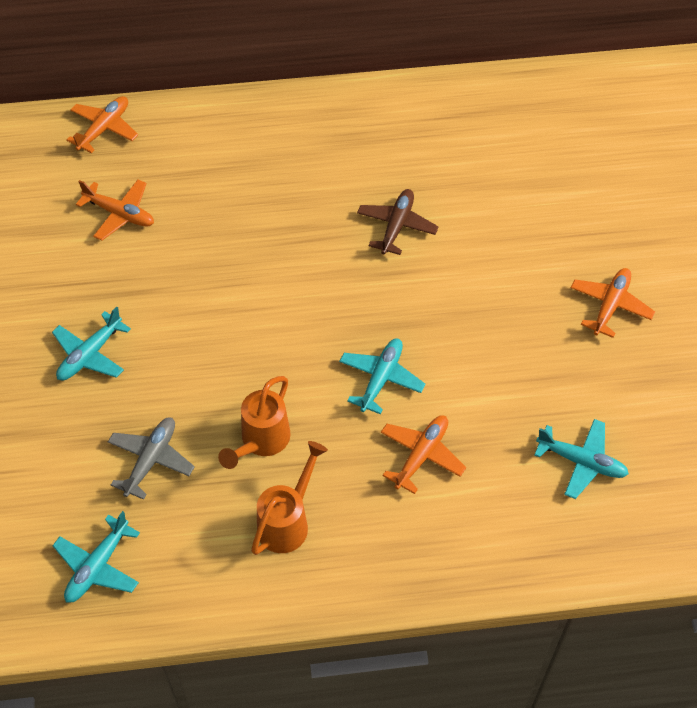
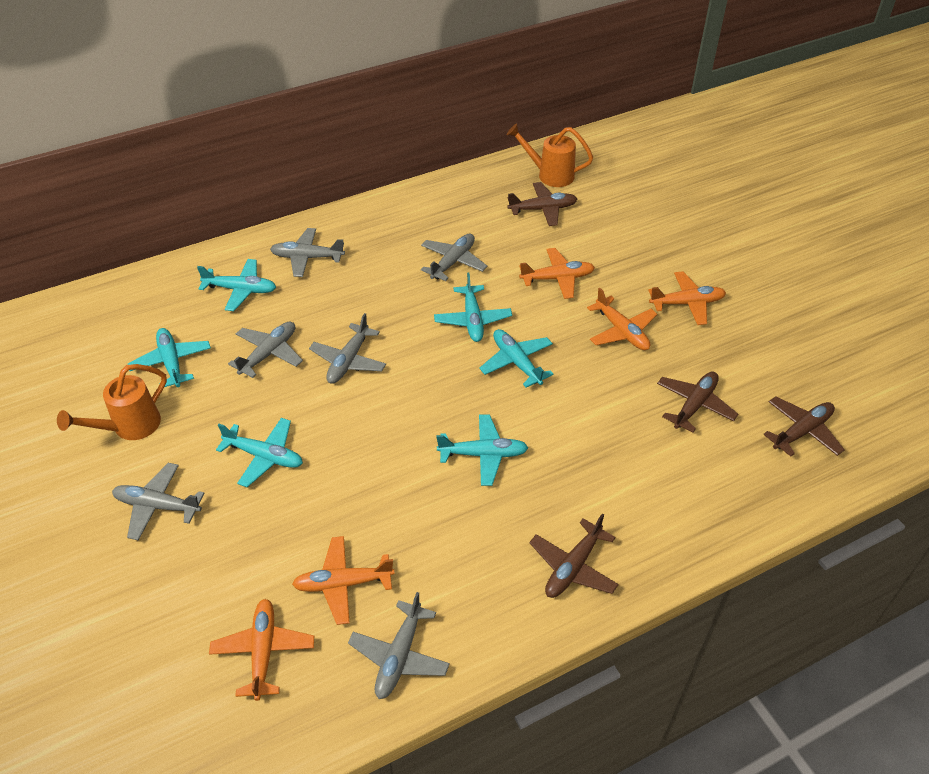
brown plane: [357,189,439,255] = 1 -> [507,182,577,226] [529,513,619,598] [657,371,738,432] [763,396,845,457] = 4
grey plane: [108,418,195,500] = 1 -> [112,463,205,540] [228,322,303,378] [270,228,345,277] [309,313,386,384] [348,592,450,699] [421,233,487,281] = 6
orange plane: [66,96,138,153] [76,180,154,241] [381,415,466,494] [571,268,655,338] = 4 -> [209,599,314,701] [292,536,395,625] [519,248,595,299] [587,288,657,350] [648,271,726,325] = 5
turquoise plane: [52,306,131,381] [53,511,140,603] [339,338,426,414] [534,419,629,499] = 4 -> [128,328,211,387] [197,259,276,311] [216,418,303,487] [434,272,512,342] [436,415,528,486] [479,329,553,387] = 6

